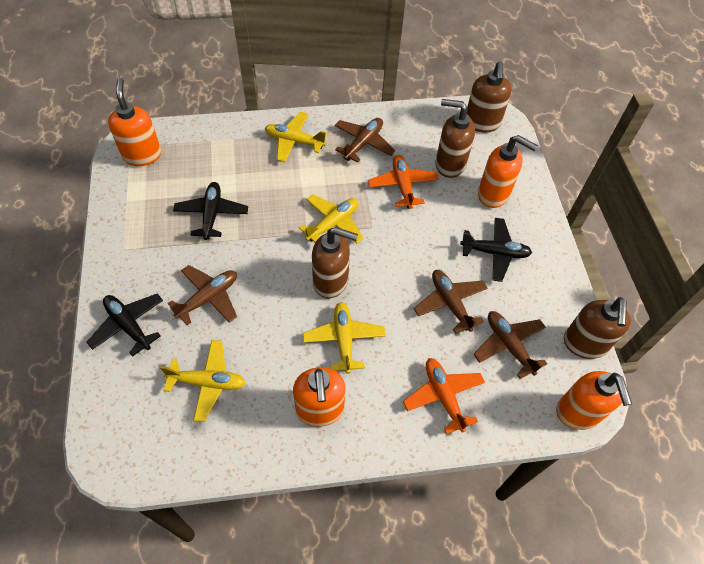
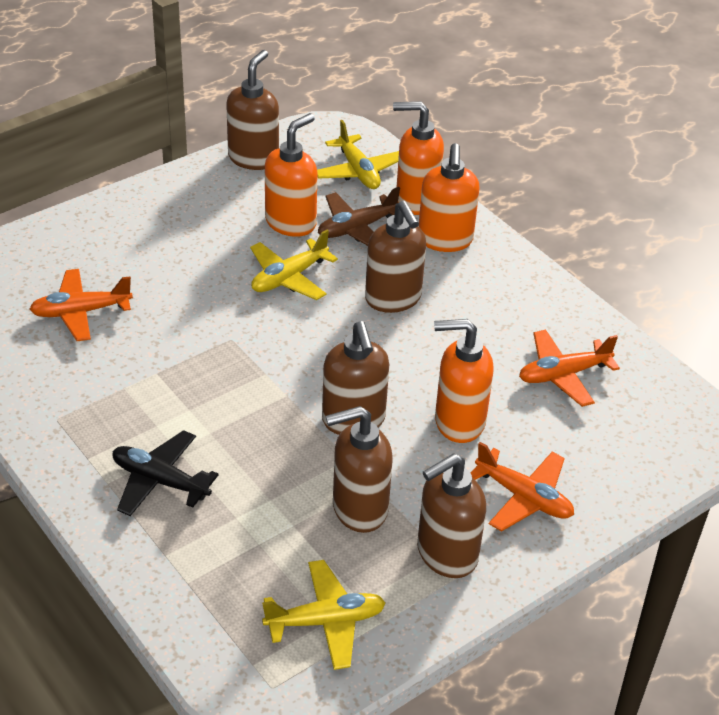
black plane: [87,294,163,357] [173,182,248,240] [460,218,532,282] = 3 -> [113,430,219,516] = 1
brown plane: [168,265,237,325] [335,118,395,163] [414,270,488,334] [473,311,547,379] = 4 -> [318,187,400,246] = 1
brown soap dispenser: [312,227,358,299] [435,99,475,178] [467,61,512,133] [564,297,631,359] = 4 -> [226,50,279,170] [322,321,389,435] [326,406,392,533] [365,201,426,313] [417,453,486,578] = 5
orange plane: [368,155,439,209] [403,358,485,434] = 2 -> [30,269,133,341] [471,442,574,531] [519,330,620,407] = 3
yellow plane: [160,340,246,422] [265,112,327,162] [299,194,364,244] [303,302,385,374] = 4 -> [250,230,338,300] [262,560,386,670] [317,120,399,189] = 3

